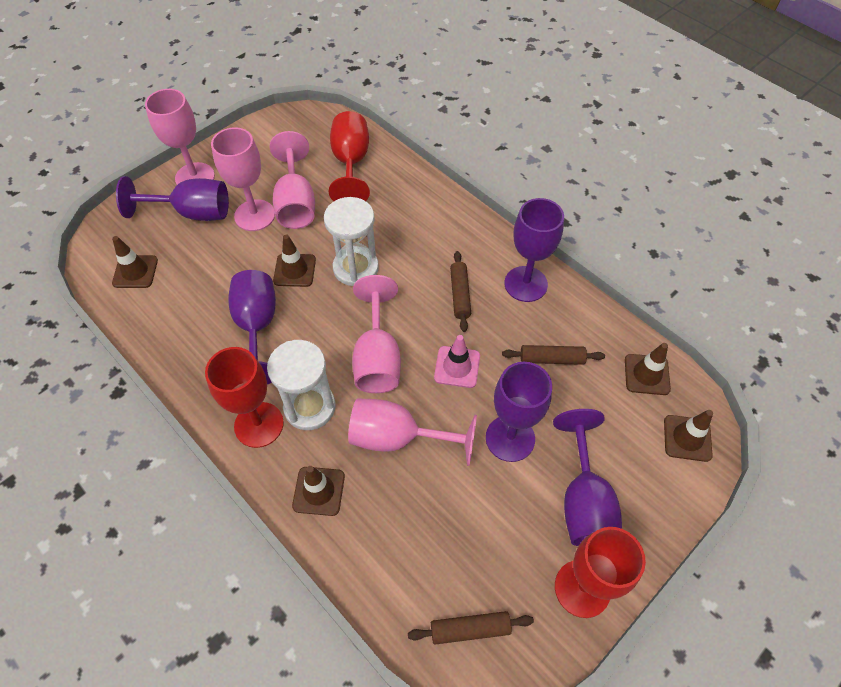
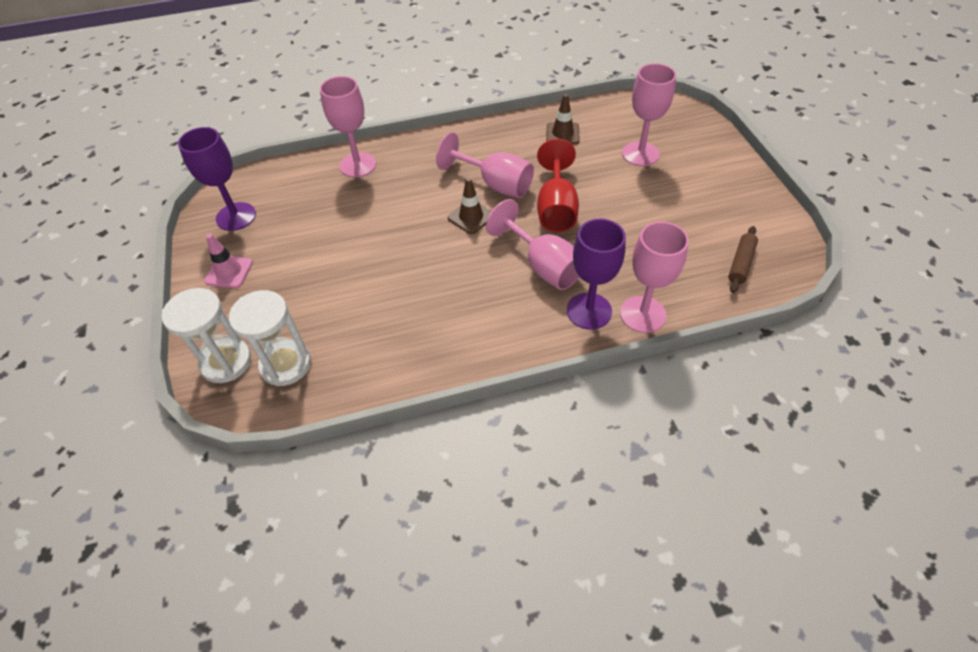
brown rolling pin: [408,611,534,645] [450,251,471,332] [502,345,605,365] = 3 -> [728,226,758,293] = 1
brown traffic cone: [112,236,158,288] [273,235,316,287] [292,466,345,516] [625,343,671,395] [664,410,713,462] = 5 -> [448,178,491,234] [547,94,579,145] = 2
purple goblet: [116,176,229,221] [229,270,276,384] [486,362,552,462] [504,198,564,302] [553,409,622,546] = 5 -> [178,127,256,231] [567,218,626,330] = 2
red goblet: [205,347,284,448] [329,111,370,201] [555,527,646,618] = 3 -> [537,139,579,232] = 1

